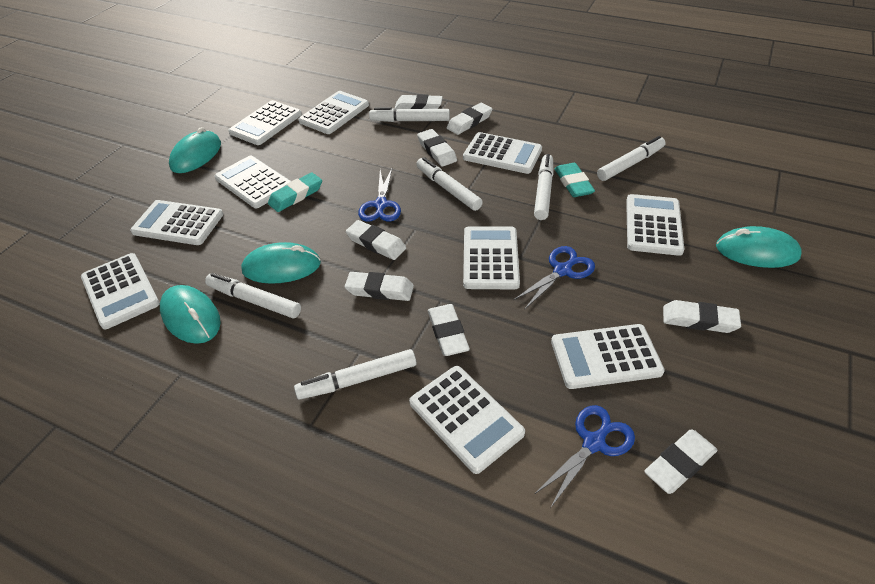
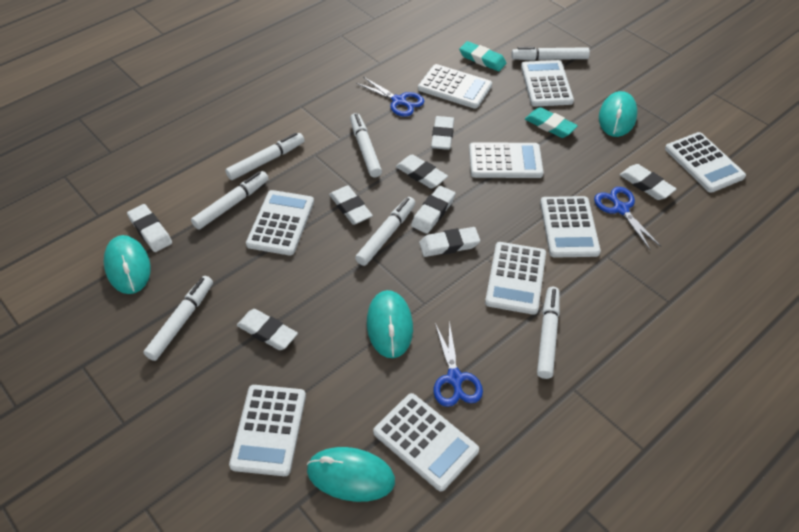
white calculator: [81,253,160,329] [130,200,223,245] [215,156,291,208] [228,100,302,145] [299,91,369,134] [409,366,525,474] [463,132,542,174] [463,226,520,289] [551,324,665,389] [626,194,684,256] = 10 -> [229,385,306,476] [246,190,314,255] [373,393,479,491] [418,64,492,109] [469,142,543,178] [485,242,546,315] [521,60,574,107] [540,196,601,258] [665,132,746,193] = 9
white marker: [205,273,301,318] [294,349,416,399] [369,107,450,122] [416,157,483,211] [534,154,554,220] [597,136,666,181] = 6 -> [143,276,213,361] [191,171,269,230] [225,133,305,180] [350,113,382,177] [355,197,415,266] [511,47,590,61] [537,287,560,379] = 7

